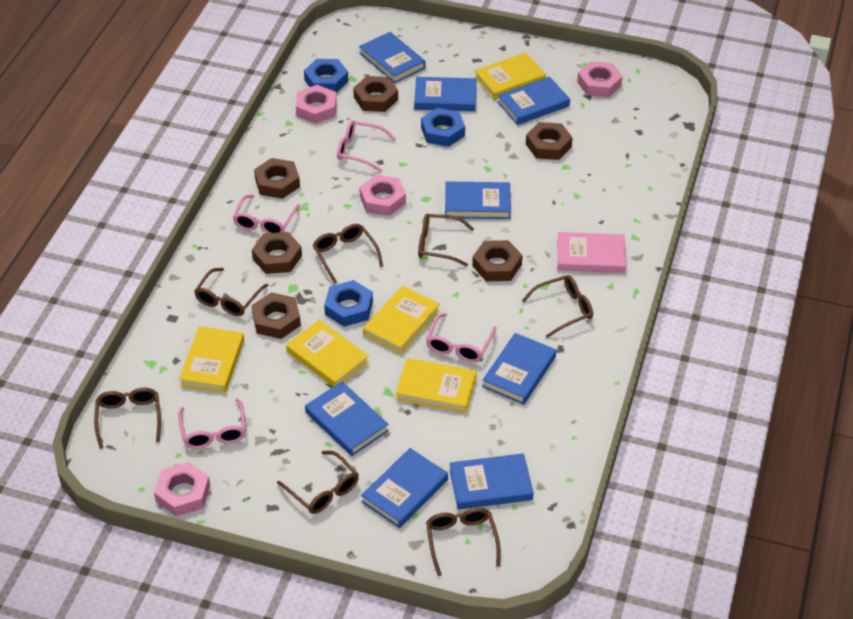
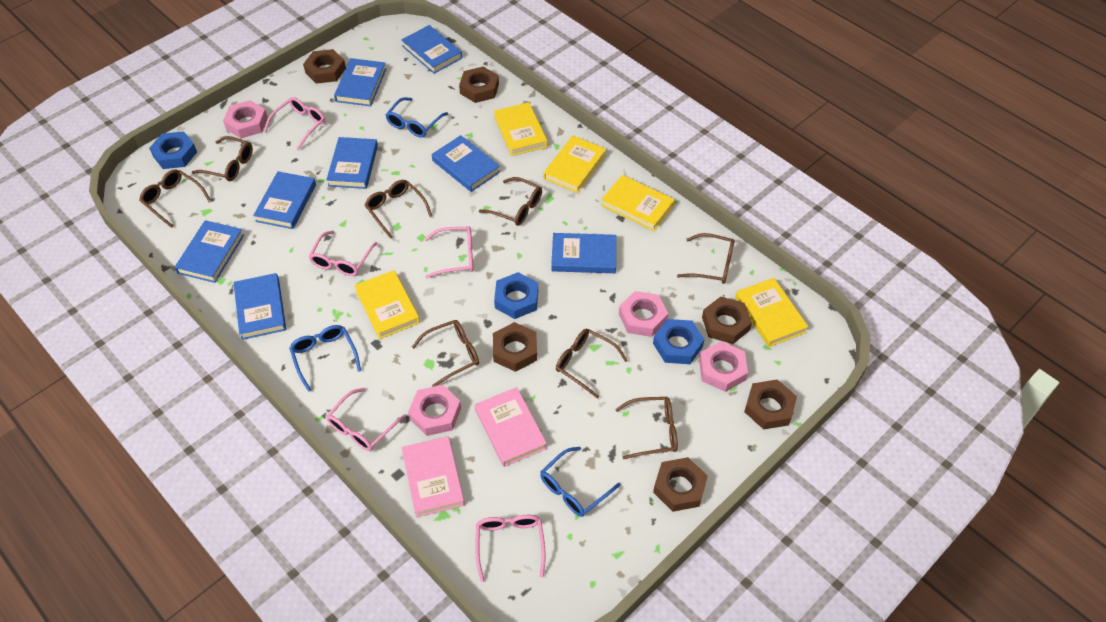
blue glasses: none = 0 -> [289,325,361,392] [386,97,448,137] [540,447,620,517] = 3
brown glasses: [94,388,161,449] [194,268,268,316] [277,451,359,514] [313,224,383,284] [418,214,474,266] [426,508,501,576] [522,275,593,338] = 7 -> [139,169,210,228] [192,136,253,181] [365,180,432,239] [412,320,479,387] [479,177,542,226] [556,329,628,399] [615,397,678,459] [677,233,735,284] = 8
pink book: [557,232,626,273] = 1 -> [402,436,465,517] [475,387,547,467] = 2
pink glasses: [178,398,246,449] [233,194,300,233] [337,120,396,172] [426,313,496,362] = 4 -> [264,97,325,150] [308,230,377,276] [326,388,406,451] [425,227,473,278] [475,515,546,582] = 5

